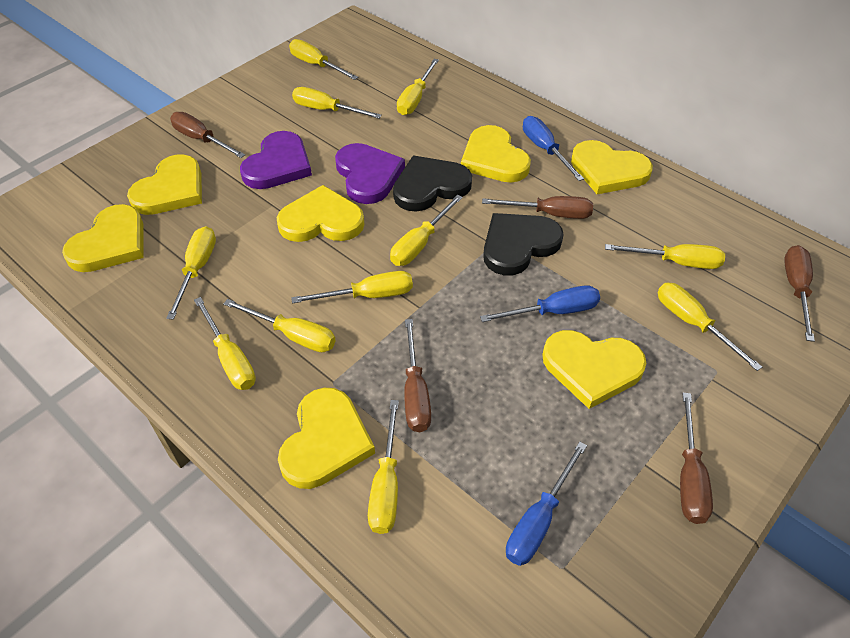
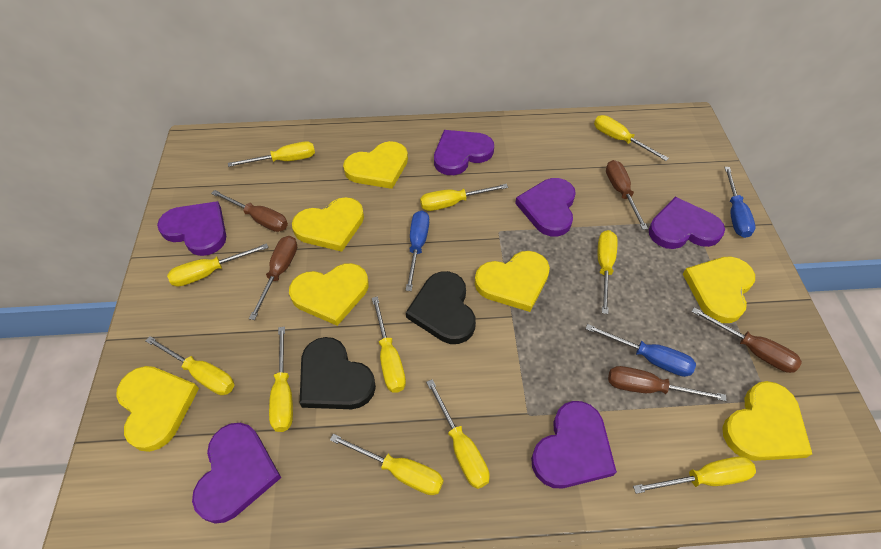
purple heart: [240,131,312,189] [335,143,405,204] = 2 -> [157,201,226,256] [192,423,281,524] [434,130,494,175] [515,178,576,237] [531,401,617,488] [648,197,725,249] = 6

